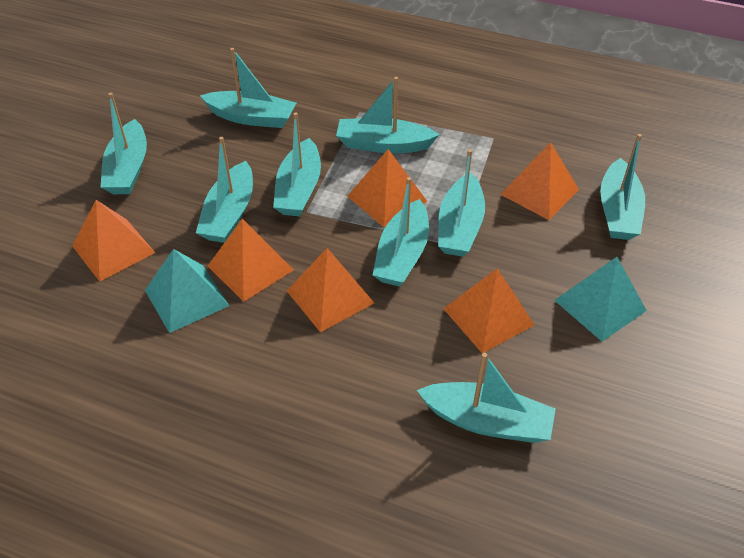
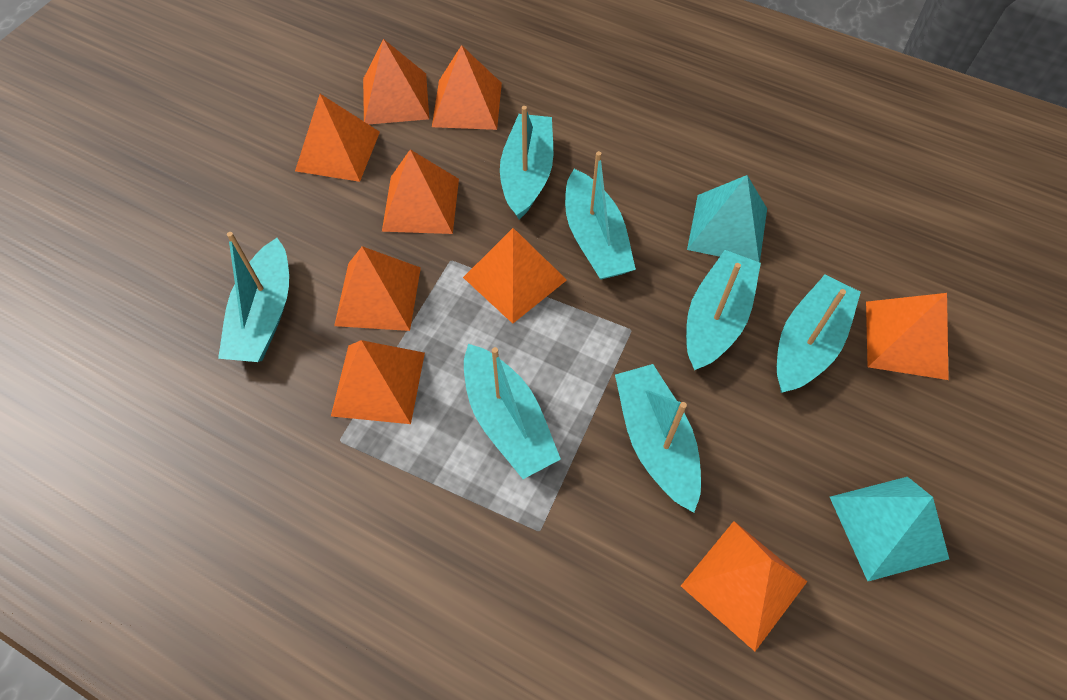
orange pyramid: [72,200,155,282] [208,219,294,302] [287,248,374,332] [347,149,428,227] [443,268,534,353] [500,142,579,220] = 6 -> [295,94,380,182] [331,340,425,424] [334,246,421,331] [363,39,429,124] [382,150,459,234] [432,45,502,130] [463,228,567,324] [681,521,808,651] [866,293,949,380] = 9
turquoise boat: [101,93,147,194] [196,137,253,243] [200,48,296,128] [273,112,321,216] [336,77,440,153] [373,177,429,287] [417,353,556,443] [438,149,485,257] [600,134,645,240] = 9 -> [218,232,289,362] [464,344,561,479] [500,106,553,219] [565,151,636,280] [615,364,701,513] [686,250,761,370] [777,275,861,393] = 7

